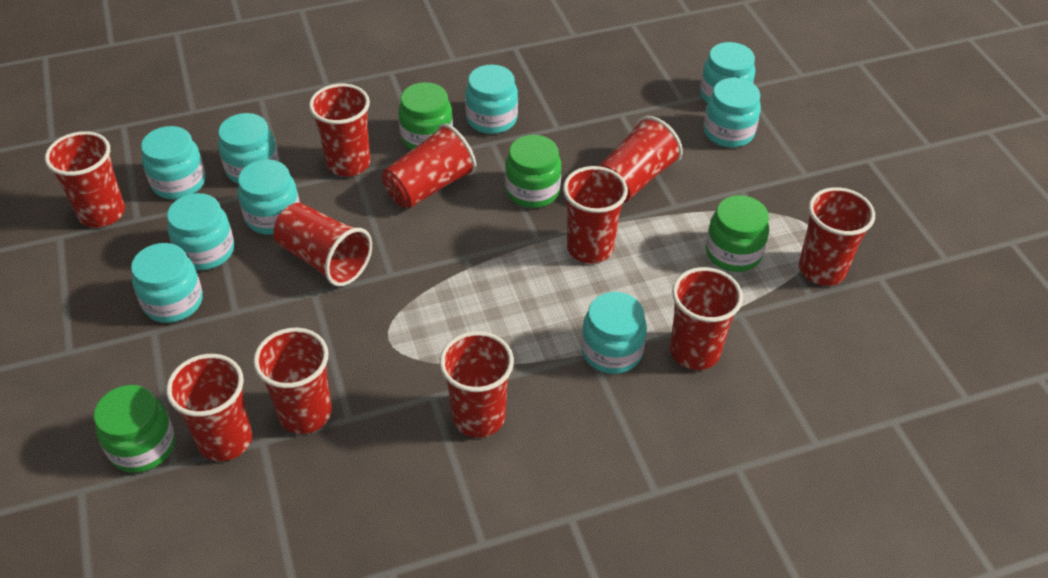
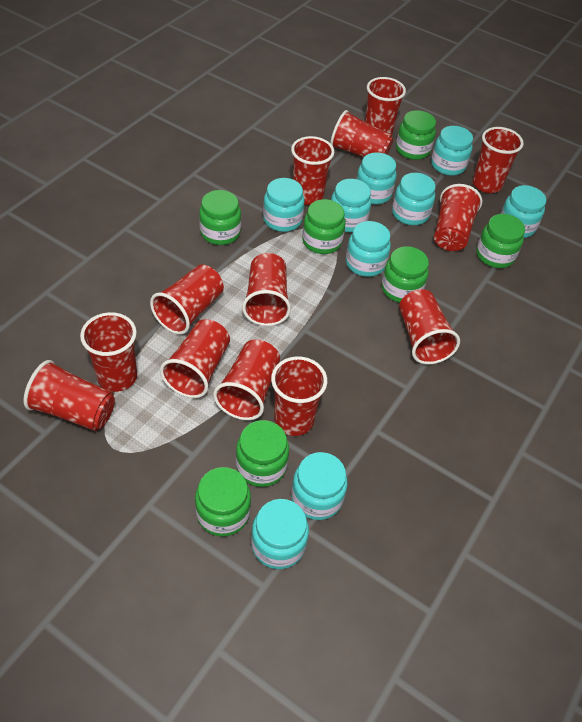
green jar: [94,385,175,473] [398,82,453,150] [505,135,561,208] [705,195,769,272] = 4 -> [195,467,251,537] [199,190,241,245] [236,420,289,487] [302,199,345,254] [381,246,429,303] [396,110,436,160] [476,214,525,268] = 7
red cup: [45,131,125,228] [166,354,252,461] [253,328,332,434] [274,203,372,287] [309,84,370,176] [382,124,477,209] [440,331,514,438] [563,166,628,263] [598,116,683,203] [670,267,743,370] [799,187,875,286] = 11 -> [24,360,115,431] [80,312,137,392] [150,264,224,335] [160,319,230,398] [213,339,280,420] [242,253,291,326] [271,356,327,436] [291,136,335,205] [330,110,393,157] [365,77,406,134] [399,289,460,364] [434,184,482,251] [473,127,524,193] = 13

